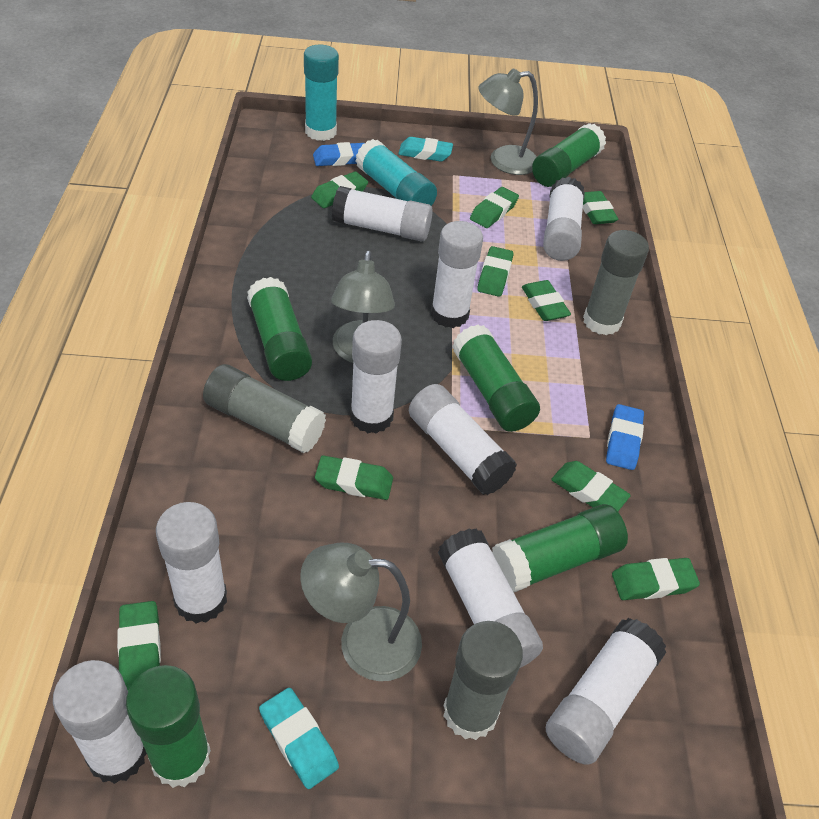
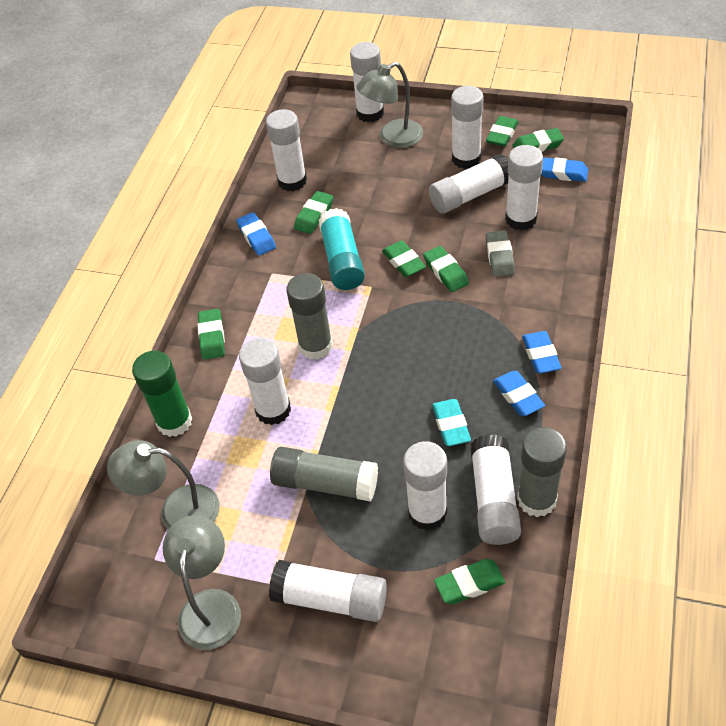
blue eraser: [313,142,365,166] [606,404,644,470] = 2 -> [236,212,276,256] [493,371,545,416] [522,331,562,373] [541,157,588,182] = 4
green eraser: [117,601,161,691] [311,171,368,208] [315,455,393,500] [470,187,519,228] [477,246,514,297] [522,280,571,321] [551,461,631,511] [583,191,618,224] [612,558,700,600] = 9 -> [198,309,225,360] [294,191,333,234] [382,241,426,277] [423,246,469,292] [434,559,505,604] [486,116,518,147] [513,128,564,152] = 7
green glue stick: [126,665,211,788] [247,277,312,381] [452,325,540,432] [492,504,628,592] [532,123,606,187] = 5 -> [132,351,192,437] = 1
grey eraser: none = 0 -> [486,230,515,277] = 1
turquoise eraser: [259,688,339,789] [398,137,453,161] = 2 -> [432,399,471,446] = 1
turquoise glue stick: [304,45,339,141] [356,139,437,206] = 2 -> [319,208,365,290] = 1

